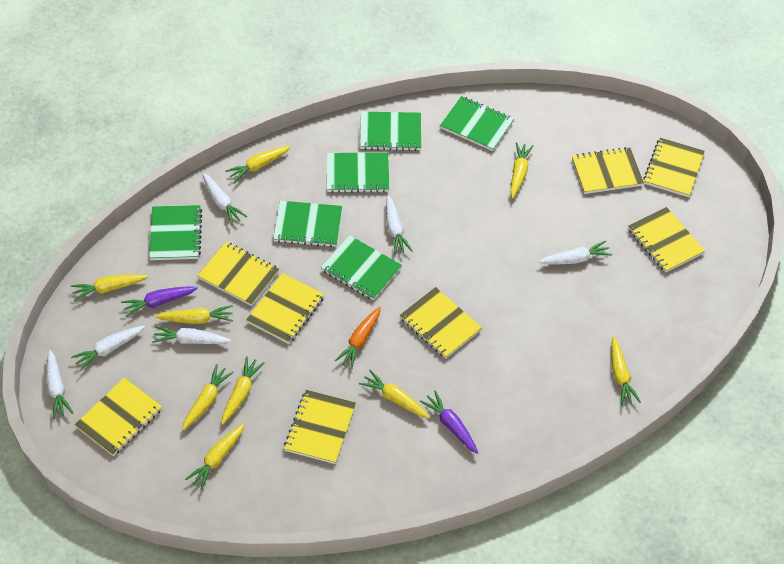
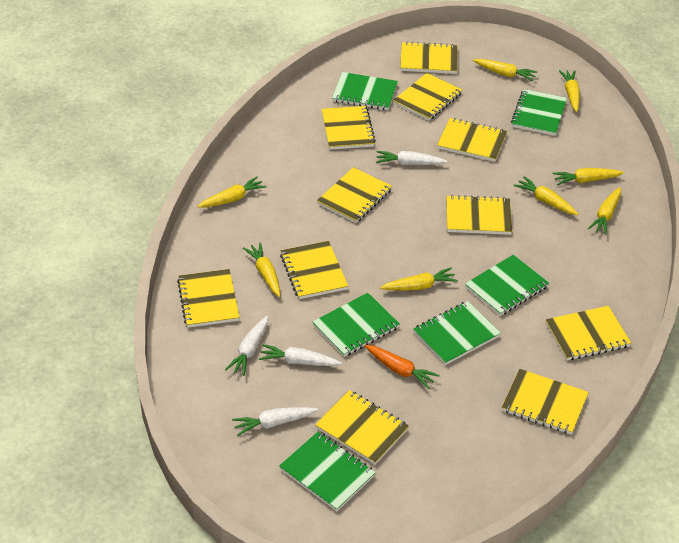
purple carrot: [121,286,198,317] [420,391,478,454] = 2 -> none = 0
white carrot: [46,350,73,419] [71,325,145,371] [152,326,231,344] [202,173,247,225] [386,195,412,255] [539,241,612,264] = 6 -> [225,316,268,376] [232,407,318,436] [259,344,342,366] [376,151,447,165] = 4
yellow carrot: [71,274,148,301] [155,305,233,324] [182,364,234,430] [185,423,245,490] [221,356,265,425] [225,146,291,183] [359,370,430,418] [510,142,533,198] [611,336,641,405] = 9 -> [197,176,267,208] [243,242,280,297] [380,268,458,291] [473,59,538,81] [514,176,578,215] [552,168,624,185] [559,70,580,112] [588,187,621,235] = 8
yellow notebook: [75,377,162,456] [197,242,279,306] [246,273,324,344] [284,390,356,464] [400,287,482,359] [572,147,644,194] [628,207,705,273] [644,137,705,197] = 8 -> [177,269,240,328] [280,241,348,299] [315,390,409,465] [317,167,392,223] [322,106,376,150] [393,73,462,121] [400,42,457,74] [437,118,507,162] [446,195,512,235] [502,369,589,435] [545,306,631,361] = 11

